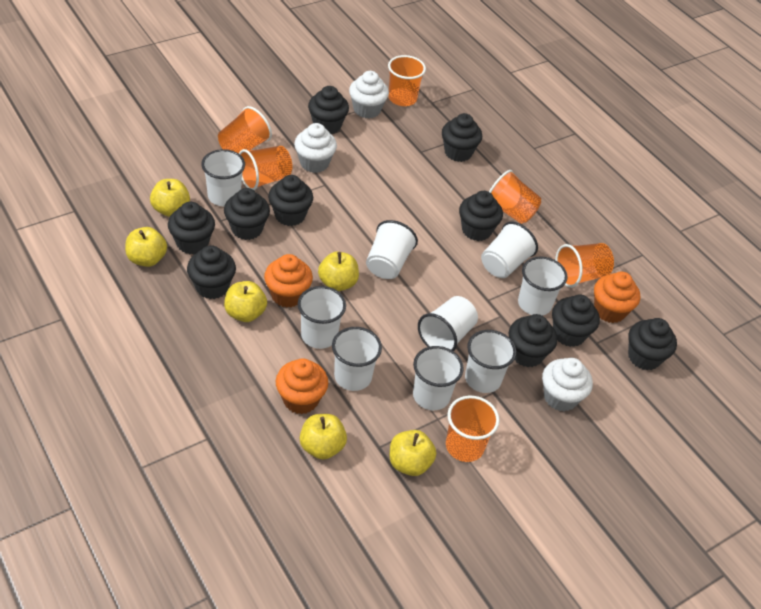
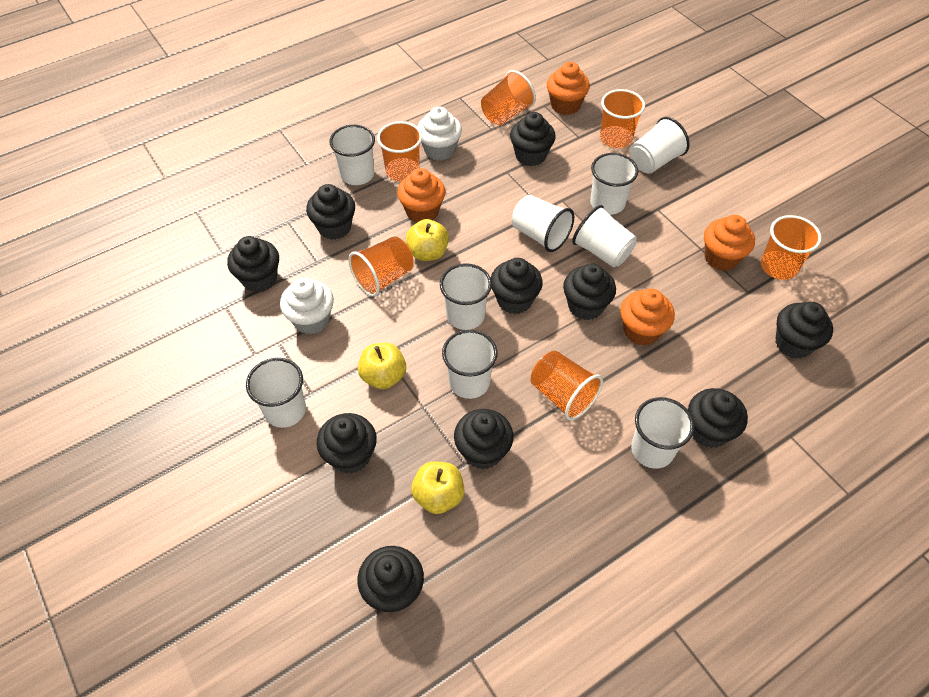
orange cupcake: [264,254,313,308] [276,358,328,414] [594,272,640,323] = 3 -> [397,168,445,222] [547,62,590,115] [620,289,675,346] [704,215,755,271] = 4
white cupcake: [294,123,337,173] [349,71,389,119] [542,358,593,411] = 3 -> [280,278,334,334] [418,106,462,161] = 2
yellow apple: [125,227,167,267] [150,179,190,217] [224,281,267,322] [300,414,347,460] [318,251,359,291] [390,430,436,476] = 6 -> [358,343,406,389] [406,219,449,261] [411,461,465,514] = 3

